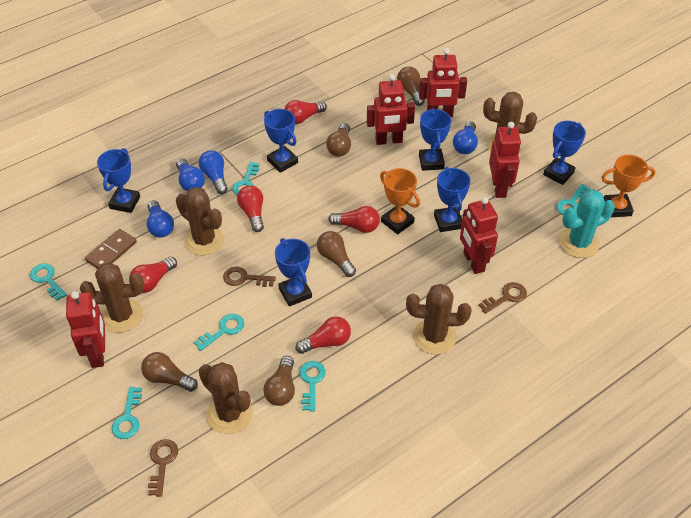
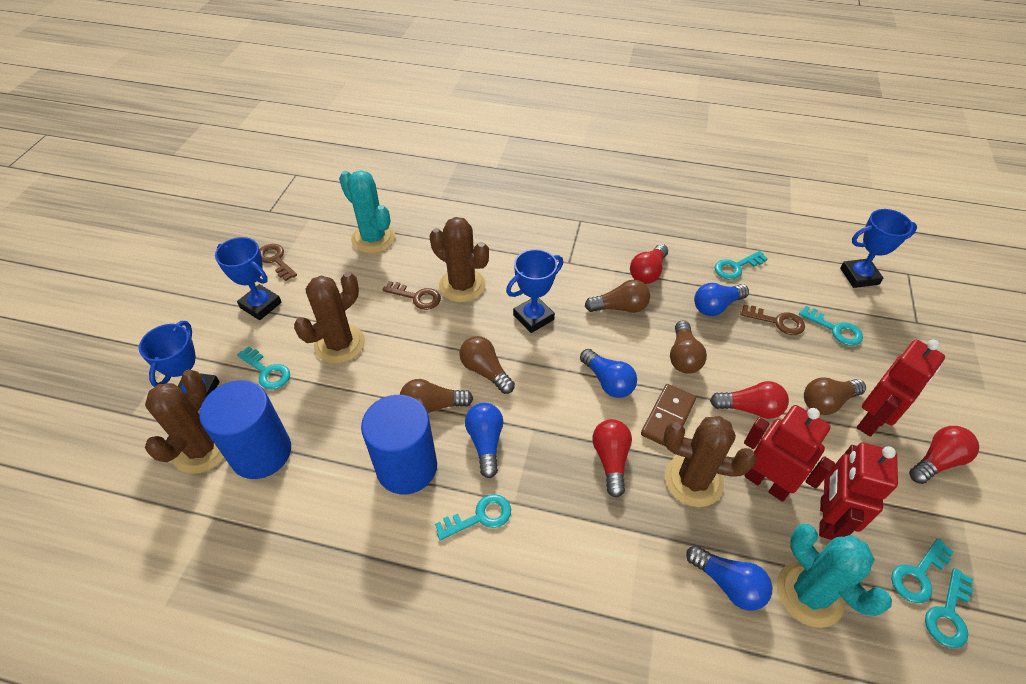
blue cylinder: none = 0 -> [199,380,291,479] [361,395,437,494] = 2
blue trophy: [97,148,140,213] [264,109,298,173] [275,238,312,306] [419,108,451,171] [434,167,471,232] [543,121,586,185] = 6 -> [139,321,220,398] [215,237,282,320] [506,249,563,333] [840,209,917,288] = 4
brown cactus: [80,263,144,333] [176,187,224,255] [199,362,253,434] [406,284,471,354] [483,92,537,152] = 5 -> [145,369,224,474] [294,272,365,364] [430,217,489,302] [663,416,757,507] = 4
orange trophy: [380,168,420,234] [602,155,656,218] = 2 -> none = 0
red light bulb: [129,257,177,293] [237,185,264,232] [284,100,327,124] [296,316,351,354] [328,206,380,233] = 5 -> [593,419,632,498] [630,244,668,284] [710,381,789,419] [909,426,979,484] = 4
red robot: [66,291,105,368] [367,74,415,145] [419,48,467,117] [460,197,498,274] [489,122,521,198] = 5 -> [744,405,835,502] [819,442,898,540] [857,340,945,437] = 3
turquoise cactus: [559,190,615,258] = 1 -> [339,170,395,254] [777,524,892,628] = 2

